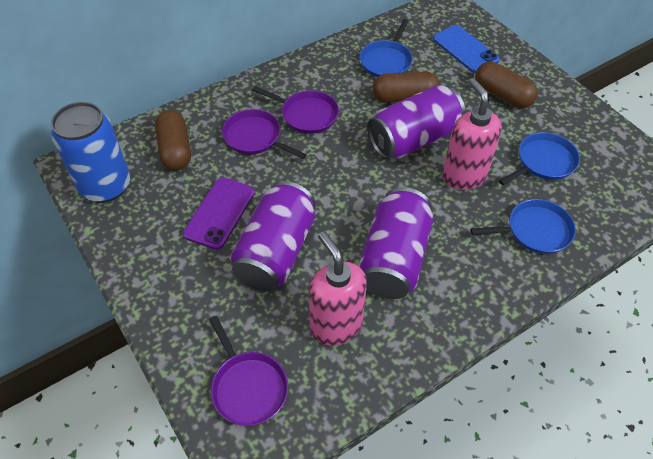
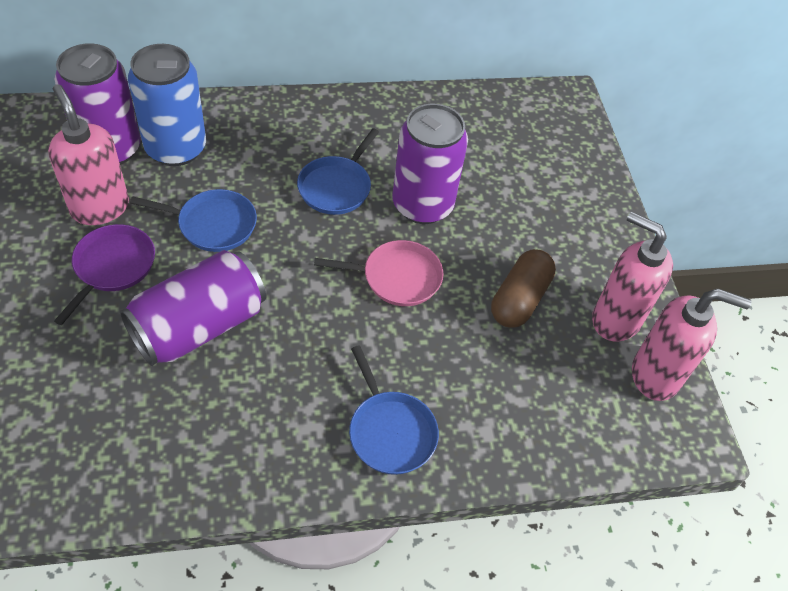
blue phone: [433,25,500,73] = 1 -> none = 0
brown capsule: [155,110,191,171] [372,71,440,103] [475,62,538,108] = 3 -> [491,249,556,328] = 1
pink pan: none = 0 -> [314,240,443,306] = 1
pink soap dispenser: [309,232,367,346] [442,78,502,190] = 2 -> [48,84,129,225] [592,211,673,342] [632,289,752,401] = 3
purple pan: [209,316,288,426] [222,109,306,159] [252,86,339,134] = 3 -> [54,224,155,325] = 1
purple phone: [183,177,255,250] = 1 -> none = 0

